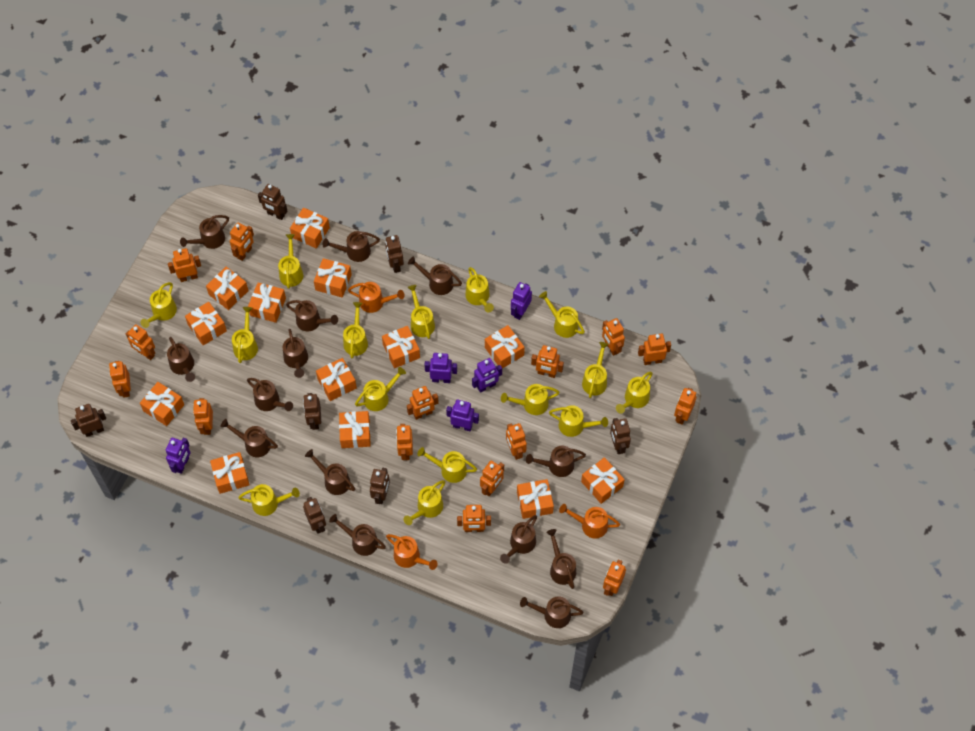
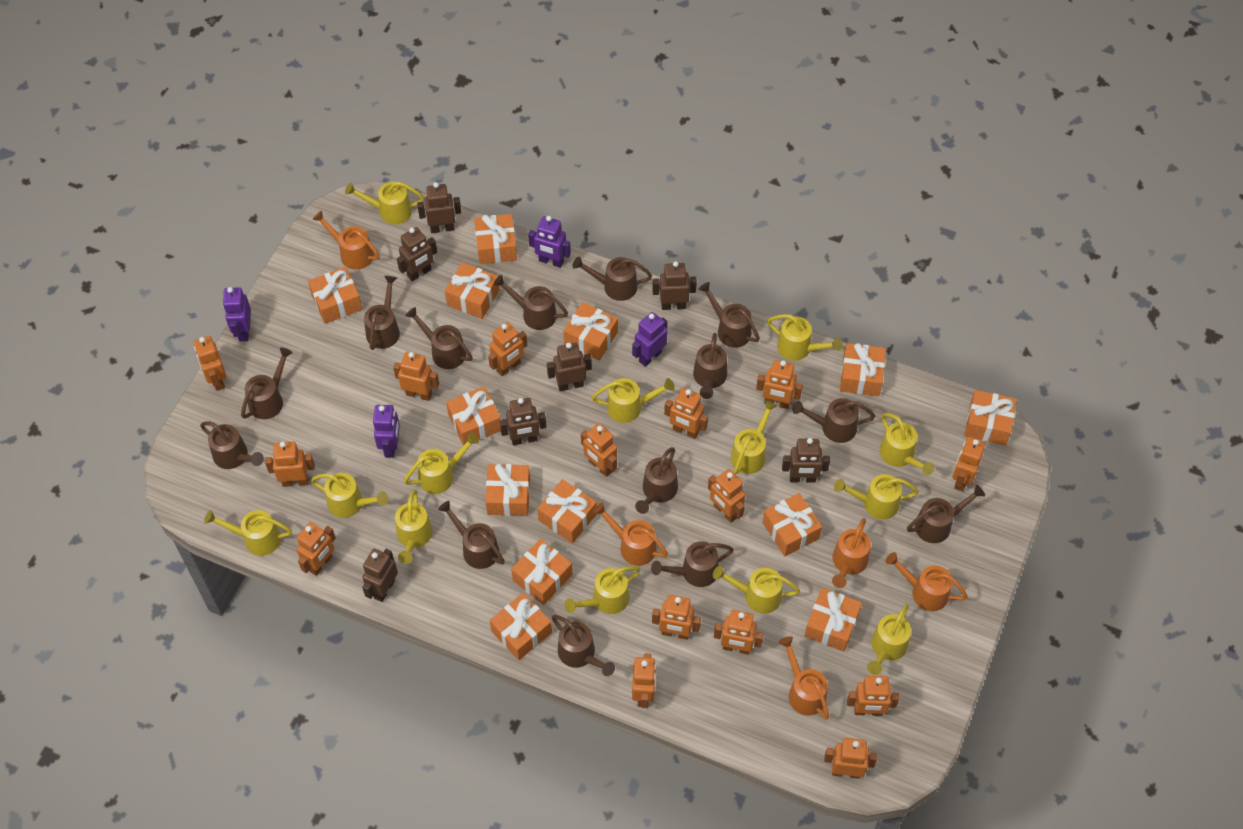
orange watering can: [348,282,405,313] [386,534,438,570] [559,504,620,539] = 3 -> [312,211,380,270] [593,503,668,566] [779,636,829,720] [832,518,871,588] [885,552,968,611] = 5
purple robot: [165,437,190,474] [425,353,457,383] [446,400,479,431] [472,358,502,393] [511,282,532,320] = 5 -> [223,287,251,341] [373,405,400,458] [528,216,571,268] [632,312,668,367] = 4
yellow watering can: [141,282,177,328] [232,307,258,363] [238,484,300,516] [278,234,303,289] [343,302,368,358] [355,367,406,411] [404,480,445,525] [407,285,435,339] [417,447,477,483] [465,267,494,312] [501,384,560,415] [539,291,585,338] [549,405,608,437] [582,342,609,398] [616,372,653,414] = 15 -> [204,510,292,556] [311,473,388,518] [345,182,424,225] [395,490,432,564] [404,433,479,494] [565,566,640,614] [591,378,675,423] [713,566,800,614] [731,400,777,474] [767,314,843,361] [834,474,919,519] [867,604,911,675] [880,413,935,476] = 13

